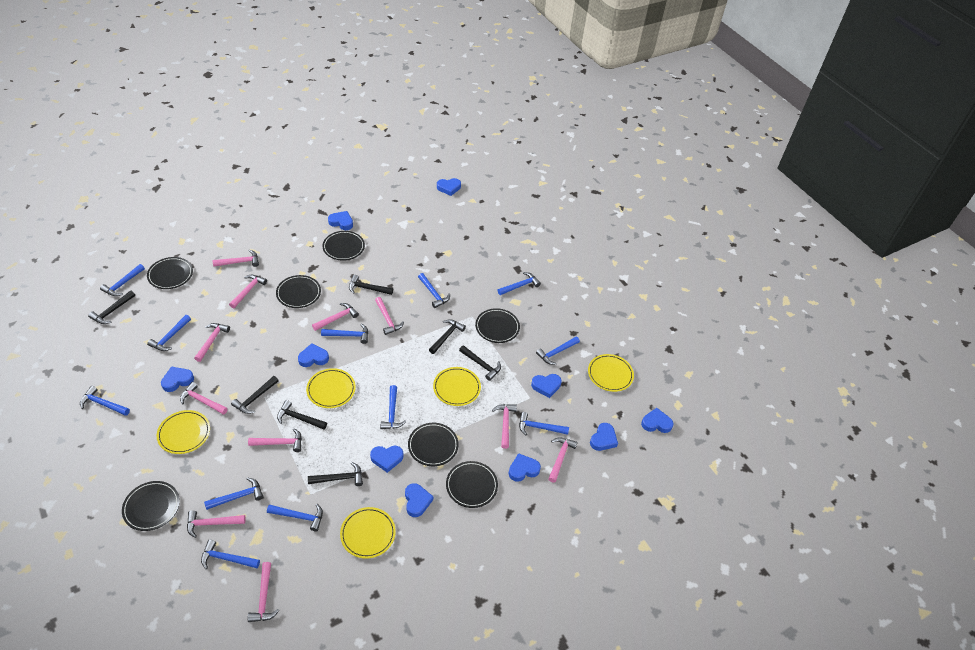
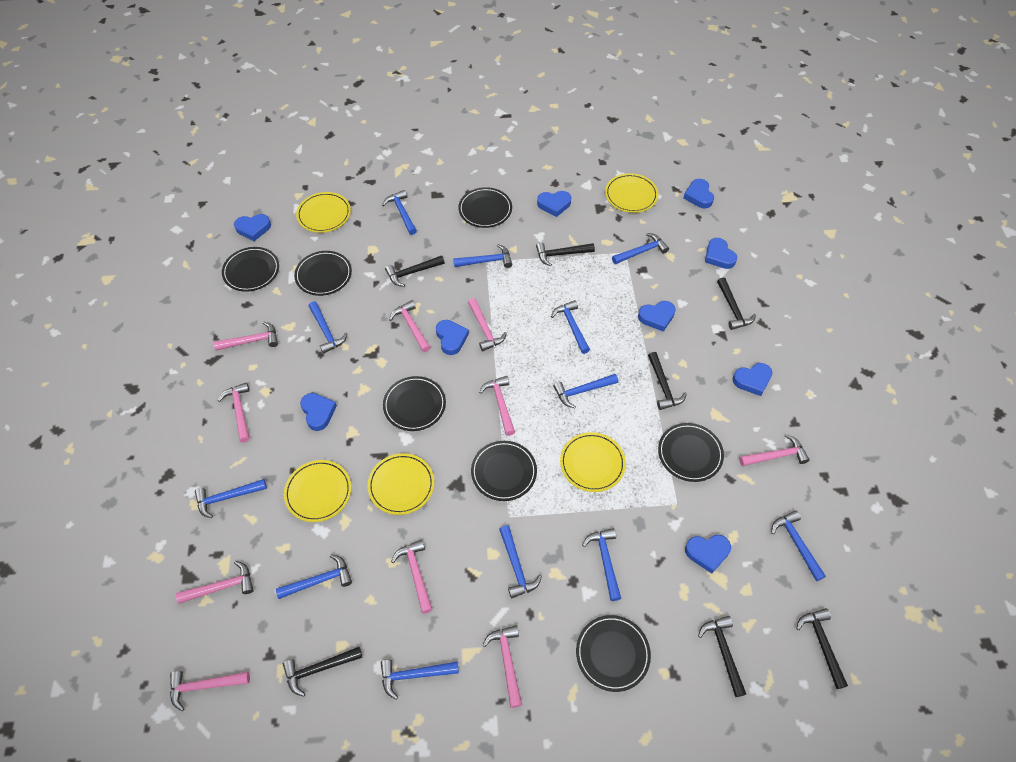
blue heart: [161,366,194,392] [298,343,329,367] [328,211,353,230] [370,446,403,473] [405,483,433,517] [437,178,461,196] [509,453,541,482] [531,374,562,398] [590,423,618,451] [641,408,674,433] = 10 -> [234,214,271,241] [300,393,337,431] [436,320,469,355] [537,191,571,217] [638,301,676,332] [683,179,714,208] [685,535,731,574] [705,238,737,269] [732,363,773,396] = 9
pink hammer: [180,382,228,415] [187,510,246,538] [194,323,230,362] [212,250,259,267] [229,275,267,308] [247,562,280,622] [248,428,302,452] [312,303,359,331] [375,297,404,335] [492,404,517,449] [548,437,578,483] = 11 -> [170,671,250,711] [176,561,254,604] [214,322,278,351] [217,382,250,442] [389,300,431,352] [391,540,433,614] [468,298,507,351] [479,376,515,436] [483,625,522,708] [739,434,810,466] = 10

